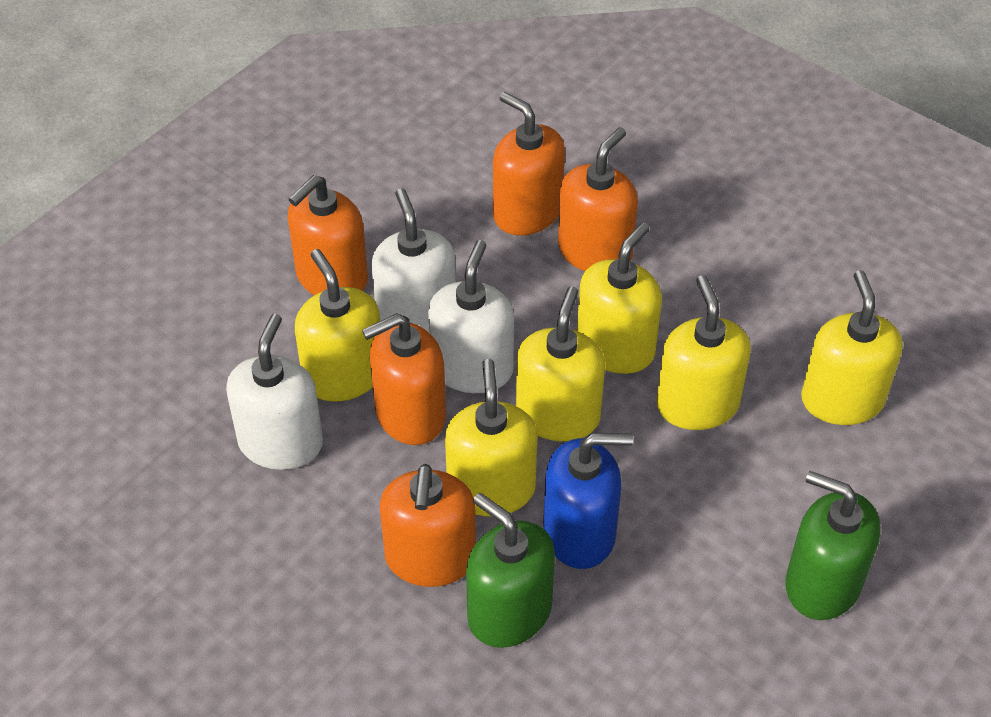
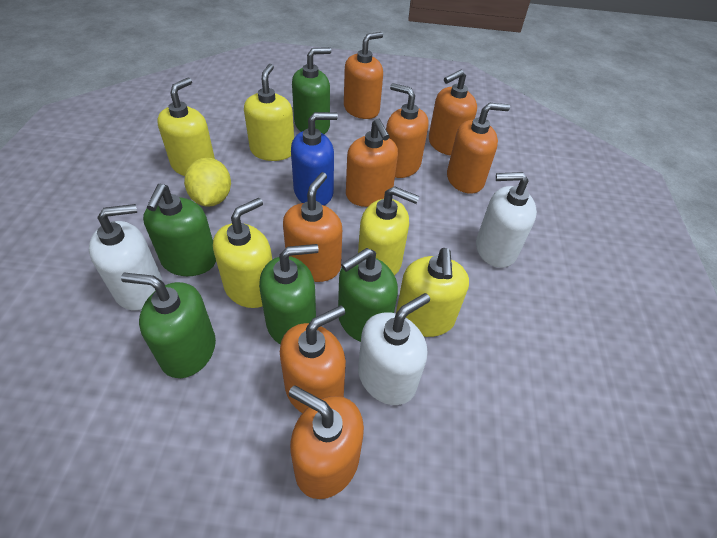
green soap dispenser: [466,493,555,648] [785,471,881,620] = 2 -> [121,273,216,378] [143,184,216,276] [259,244,319,345] [292,47,331,134] [338,248,398,342] = 5
orange soap dispenser: [288,175,368,295] [362,313,446,445] [380,464,476,587] [493,92,565,236] [558,127,638,271] = 5 -> [280,305,346,413] [283,172,342,282] [289,385,364,499] [344,32,383,119] [346,118,398,207] [386,83,429,178] [429,70,477,156] [447,103,510,194] = 8
yellow lemon: none = 0 -> [184,158,231,207] = 1
yellow soap dispenser: [295,249,380,401] [445,359,538,516] [516,286,605,441] [577,223,662,374] [656,275,751,430] [801,270,903,425] = 6 -> [157,78,215,176] [213,198,272,308] [244,64,294,161] [358,186,420,276] [396,248,469,337] = 5

